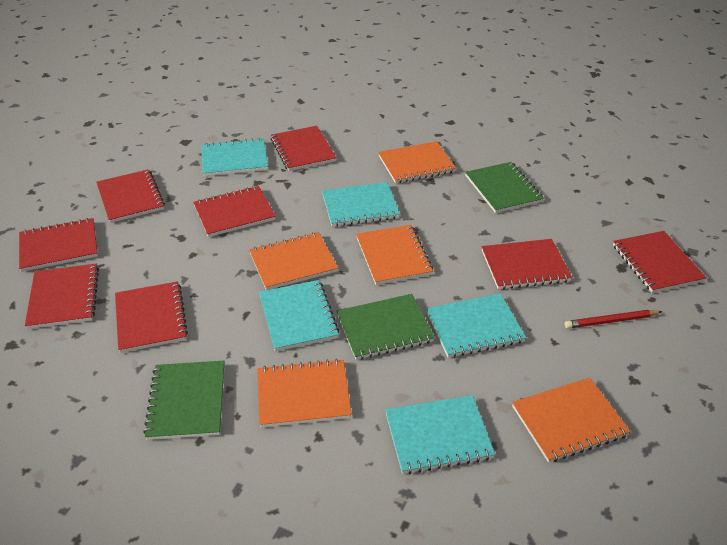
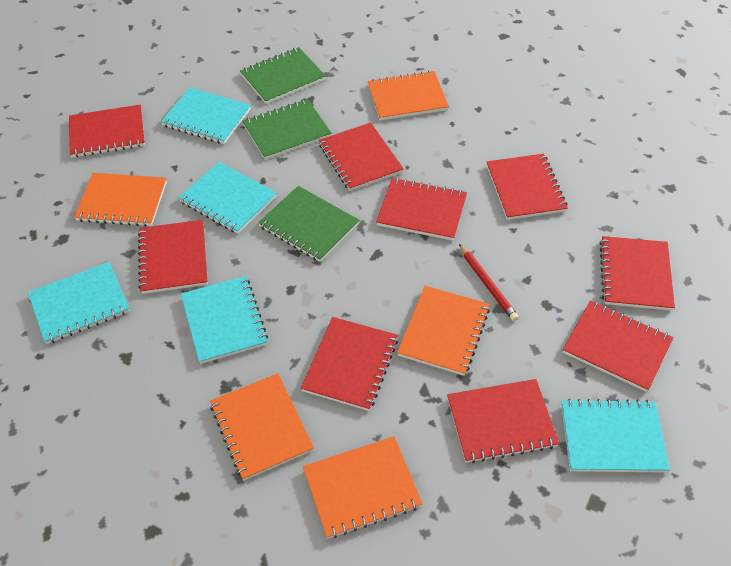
red notebook: [19,218,98,272] [25,264,99,329] [96,169,165,223] [115,281,188,353] [193,186,276,237] [271,126,337,171] [482,239,572,289] [613,231,706,293] = 8 -> [69,104,145,157] [138,220,208,294] [301,317,398,411] [319,123,404,191] [376,178,467,241] [447,379,559,463] [487,154,568,220] [563,300,673,392] [599,236,675,311] = 9

